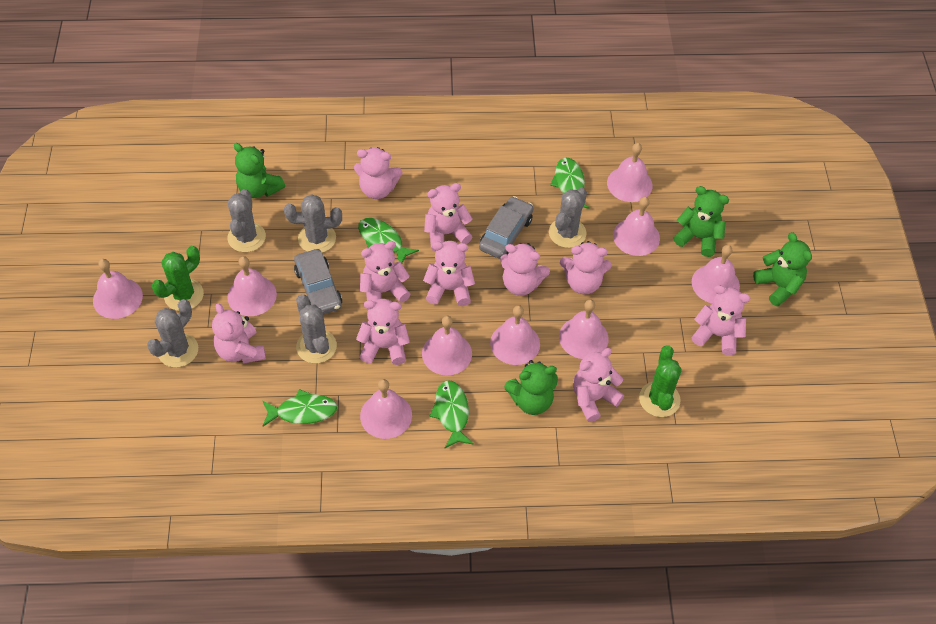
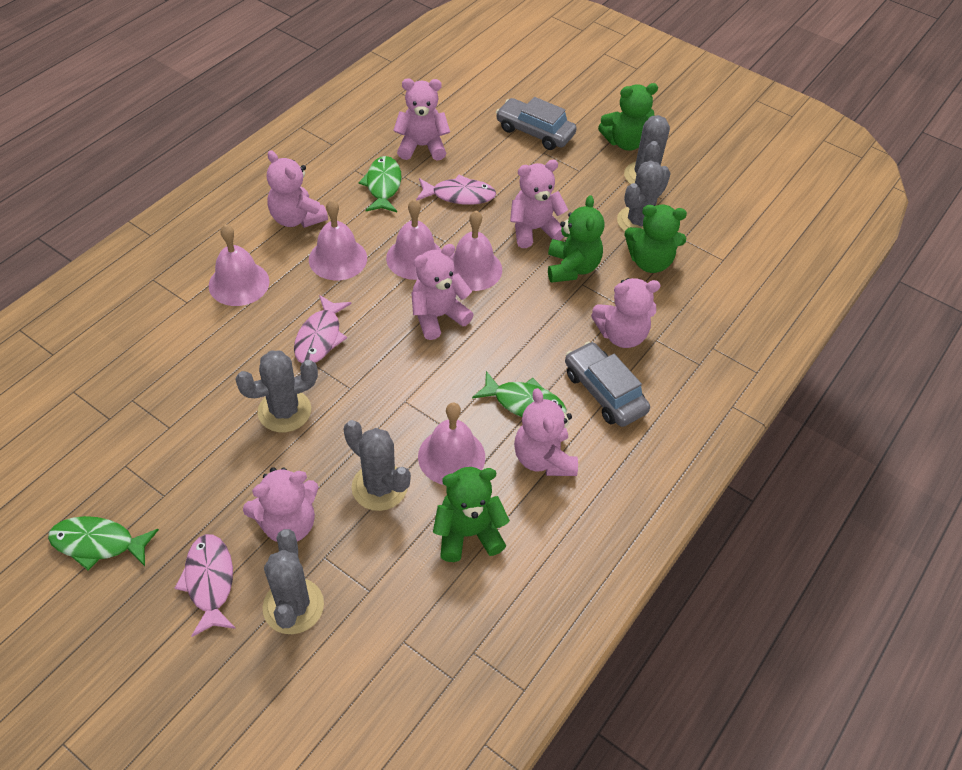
green cactus: [152,246,204,311] [639,345,681,417] = 2 -> none = 0
green fish: [262,389,337,426] [358,218,419,264] [430,380,474,449] [550,158,589,209] = 4 -> [48,516,159,571] [359,156,402,212] [472,371,567,417] = 3
pink bell: [93,259,143,319] [227,256,277,316] [360,379,412,439] [422,316,472,376] [490,305,540,365] [559,300,609,359] [607,143,653,202] [613,197,660,256] [692,245,740,304] = 9 -> [209,224,270,306] [309,199,367,280] [386,199,441,280] [418,403,485,485] [450,210,502,291] = 5
pink fish: none = 0 -> [175,534,236,637] [294,295,352,363] [416,175,496,205] = 3
pink teddy bear: [212,303,266,364] [354,147,402,199] [356,299,410,365] [360,241,410,303] [423,241,475,306] [424,183,473,252] [500,243,550,296] [560,241,612,294] [573,348,624,422] [692,285,750,356] = 10 -> [243,467,319,542] [267,150,328,228] [393,78,450,160] [411,244,474,340] [510,160,568,248] [514,388,578,476] [591,278,661,348] = 7

